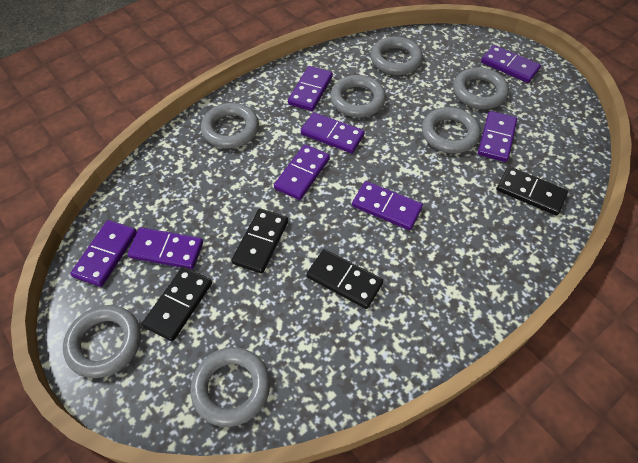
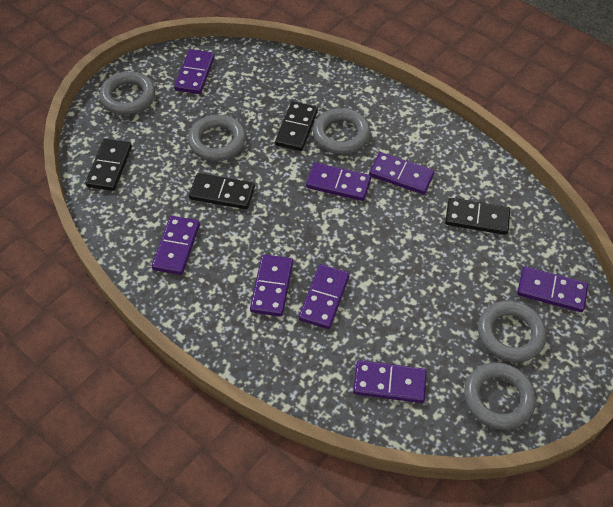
grey ring: [63,305,141,378] [190,347,270,427] [201,103,259,148] [330,75,386,117] [371,36,423,75] [422,107,481,153] [453,67,509,109] = 7 -> [99,71,155,115] [188,115,246,161] [313,108,370,154] [464,362,536,430] [478,300,546,363] = 5

